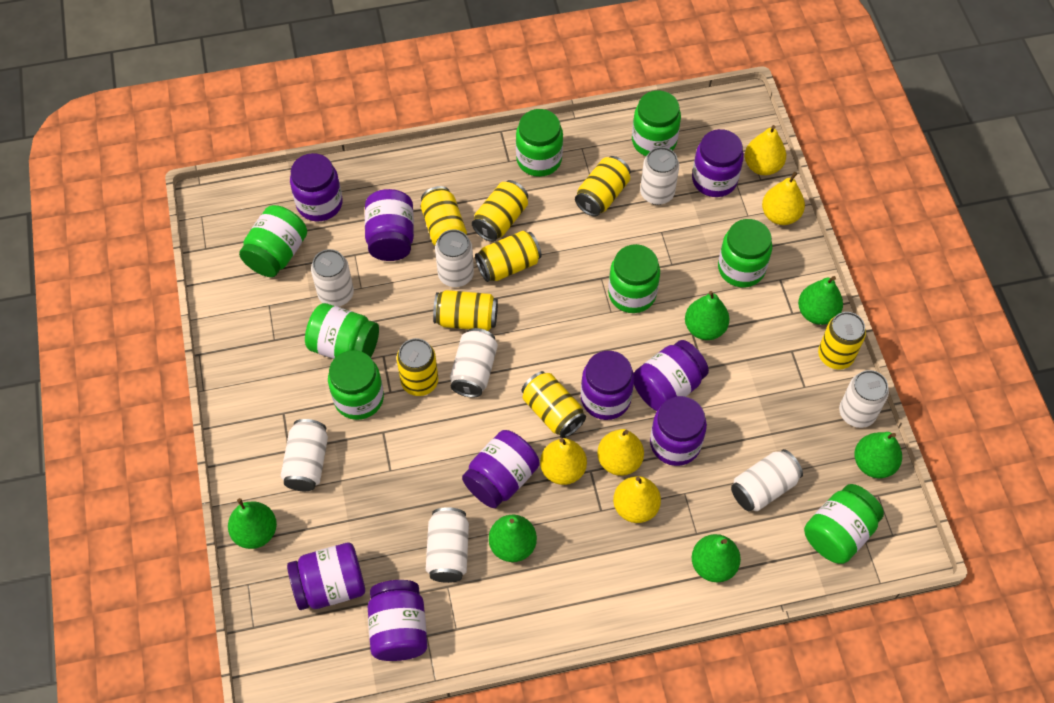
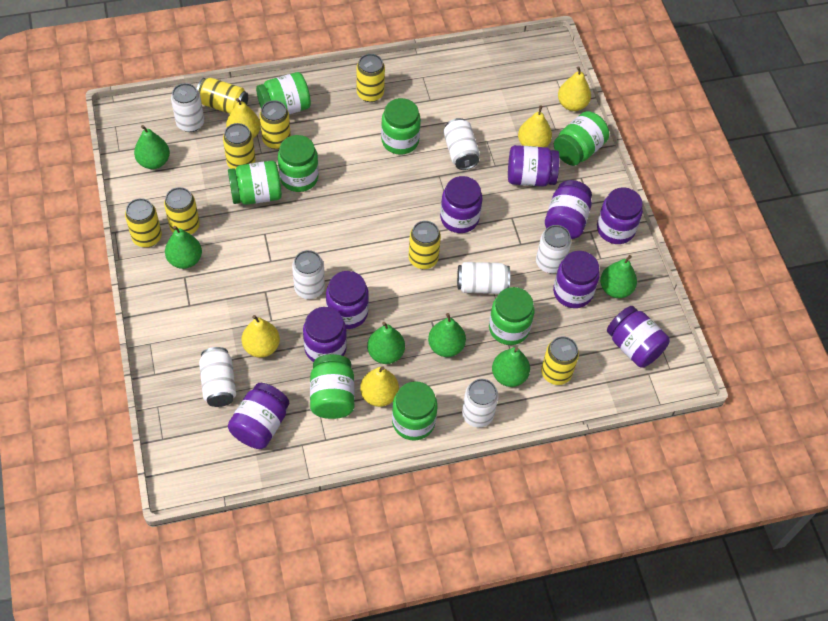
white can: [281,419,328,491] [311,249,354,307] [426,507,469,583] [435,229,474,287] [450,328,498,398] [640,147,679,205] [731,449,803,511] [839,370,889,428] = 8 -> [171,83,204,132] [199,347,236,407] [292,250,325,299] [443,118,480,170] [457,262,510,294] [462,379,499,427] [536,225,572,273] = 7

